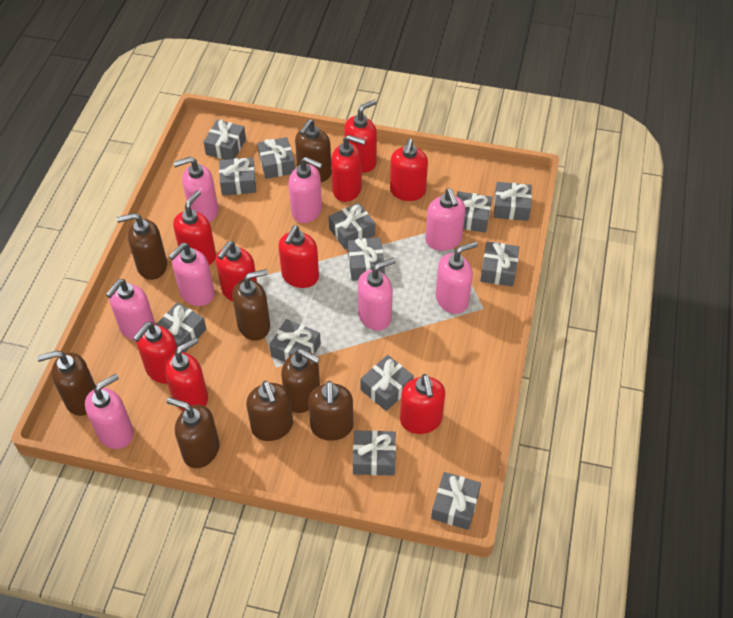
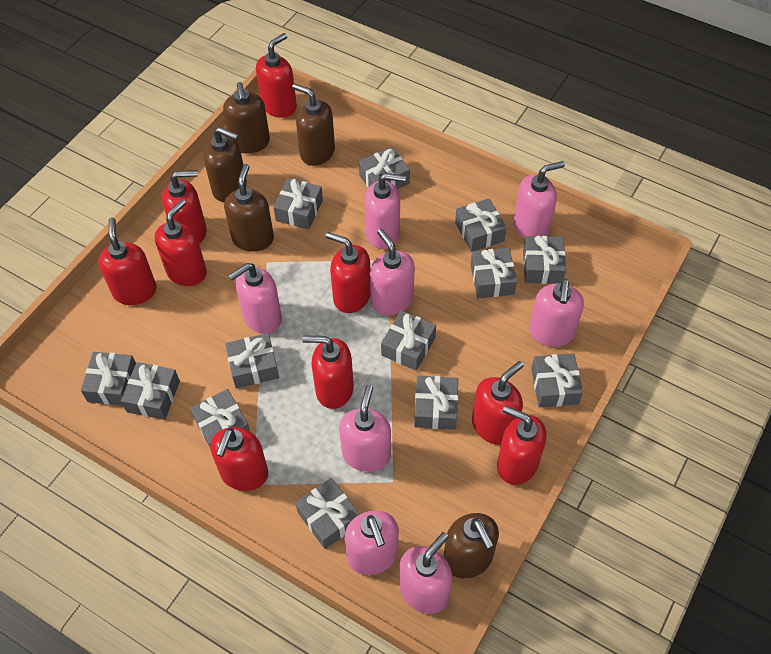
brown soap dispenser: [37,350,96,416] [116,213,167,280] [166,397,219,468] [232,269,270,341] [246,381,293,441] [281,349,320,413] [295,119,331,182] [308,381,353,441] = 8 -> [204,127,247,202] [223,82,270,154] [224,164,274,251] [292,83,335,166] [443,513,499,578] = 5

